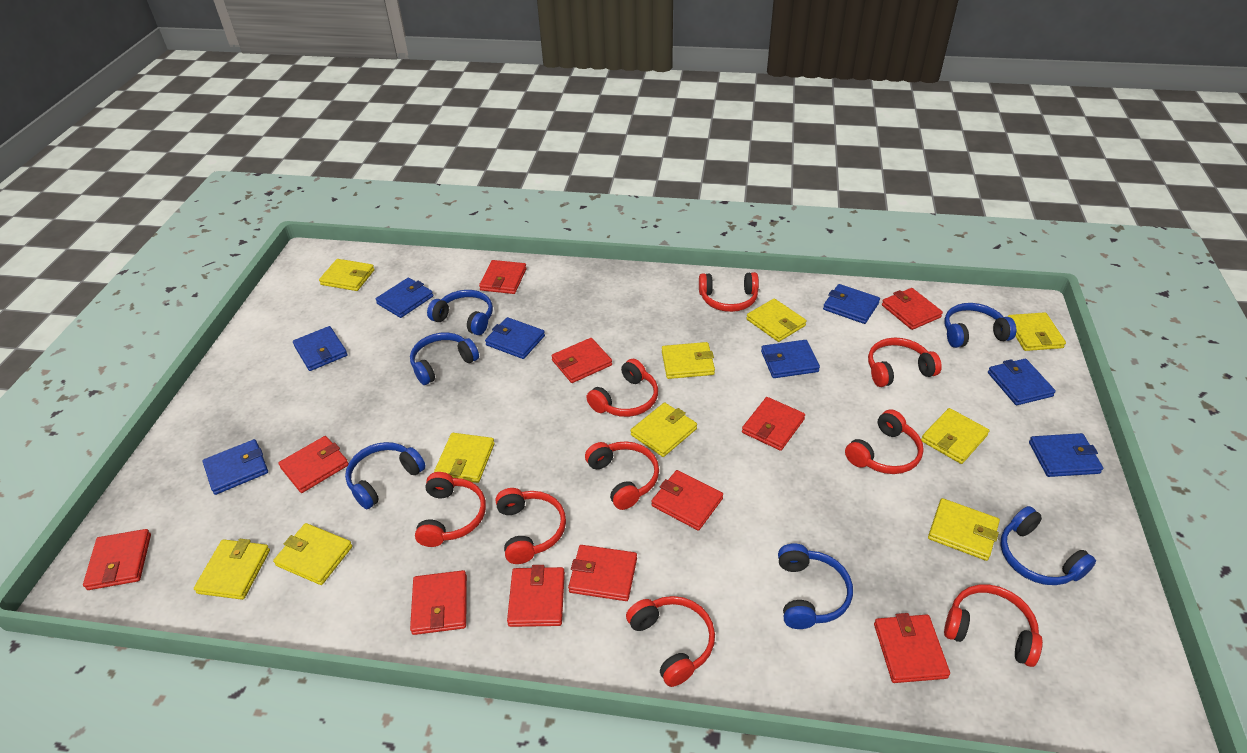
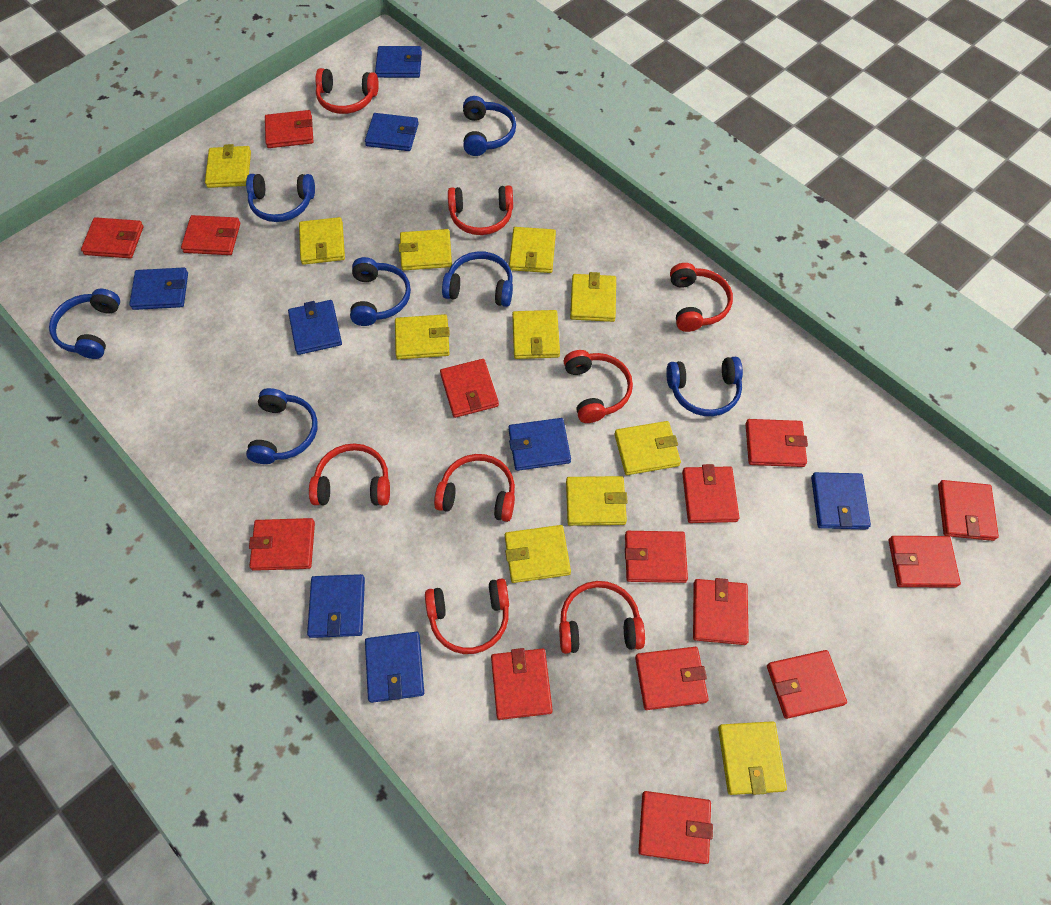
blue headphones: [345,442,426,509] [410,333,479,385] [427,290,493,335] [778,543,853,629] [944,303,1016,348] [1000,506,1096,585] = 6 -> [49,289,120,359] [246,174,315,222] [246,388,318,464] [350,257,411,326] [442,251,513,307] [463,96,516,156] [666,357,743,416] = 7
red headphones: [415,472,486,547] [496,488,566,564] [585,441,659,510] [586,359,658,417] [626,596,715,687] [699,272,759,312] [845,409,924,474] [868,338,942,387] [944,585,1043,667] = 9 -> [309,444,390,506] [315,68,379,114] [425,578,509,654] [434,454,515,522] [448,185,513,235] [559,581,645,654] [564,350,633,423] [670,263,733,332] = 8
red wallet: [83,529,151,590] [278,436,349,493] [410,570,467,635] [479,260,527,294] [507,565,565,627] [551,338,612,383] [568,545,637,601] [651,470,723,531] [742,397,805,451] [874,613,950,683] [882,288,943,330] = 11 -> [81,217,144,258] [181,215,240,255] [249,518,315,571] [265,110,313,148] [440,359,499,418] [491,648,553,720] [625,531,688,583] [635,647,709,710] [638,791,713,864] [682,464,740,523] [693,578,749,645] [746,419,808,467] [767,650,847,719] [889,536,961,588] [938,480,999,541] = 15
yellow wallet: [194,539,270,600] [273,523,353,585] [319,259,375,291] [434,433,495,483] [631,402,697,457] [662,342,715,379] [746,299,807,342] [921,408,989,464] [928,498,1000,561] [1007,312,1066,351] = 10 -> [205,144,251,188] [299,217,345,265] [395,314,450,359] [399,229,452,270] [505,525,571,583] [509,227,556,273] [512,310,560,359] [566,476,628,526] [570,272,616,322] [614,421,681,475] [718,721,787,795] = 11

